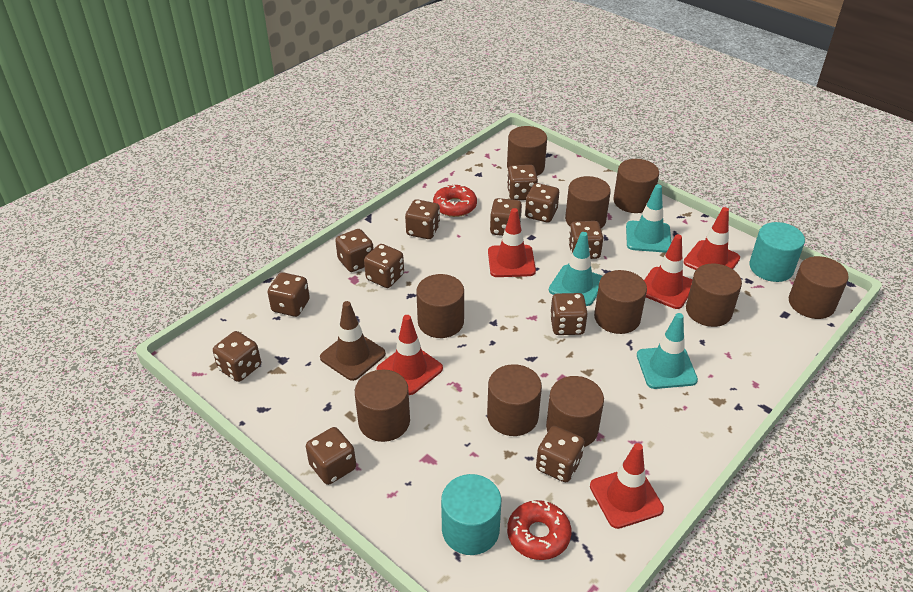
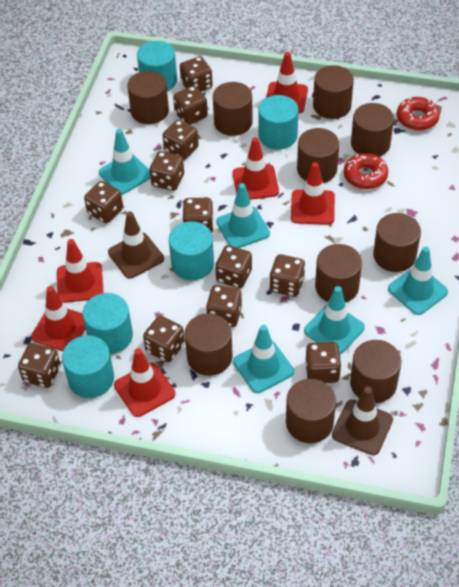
brown traffic cone: [320,301,386,381] = 1 -> [108,212,164,279] [332,387,393,455] = 2
red traffic cone: [376,315,443,395] [488,208,536,277] [590,443,664,529] [644,234,692,309] [683,207,740,270] = 5 -> [31,286,86,351] [57,239,104,303] [114,348,175,417] [233,137,279,200] [266,52,308,114] [291,162,335,225] = 6
turquoise cylinder: [441,474,501,555] [749,222,805,282] = 2 -> [62,335,114,398] [82,293,133,354] [137,41,177,91] [169,221,214,280] [258,95,299,150] = 5
turquoise traffic cone: [549,232,602,306] [626,184,671,253] [637,313,698,389] = 3 -> [99,129,150,194] [216,183,270,248] [233,325,294,393] [304,286,365,354] [388,247,448,315] = 5

